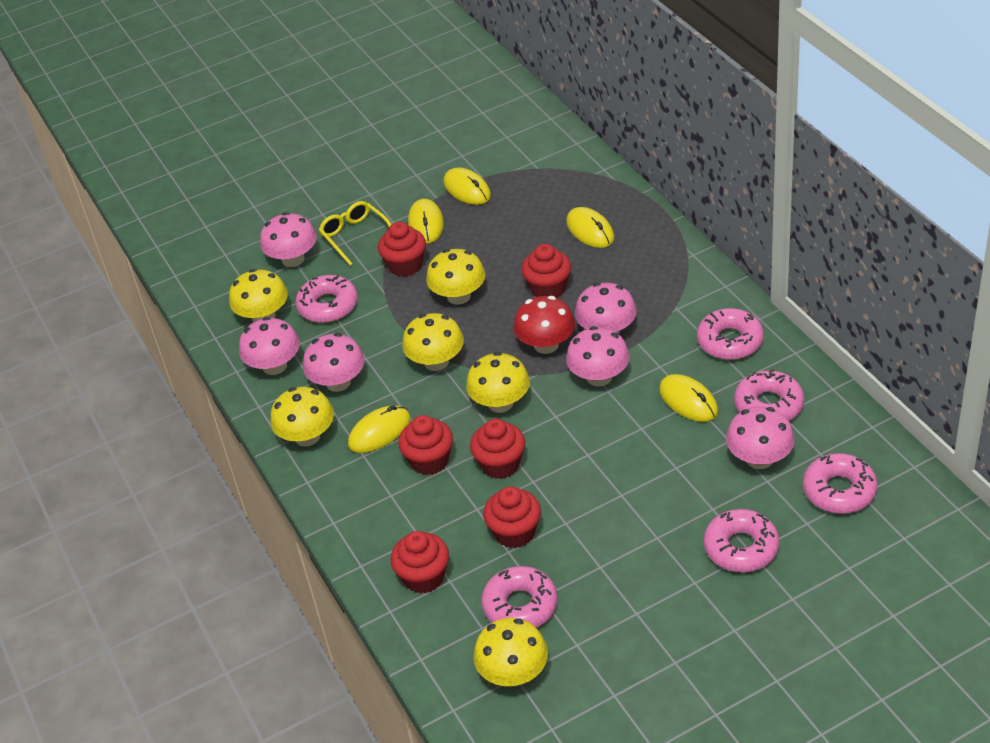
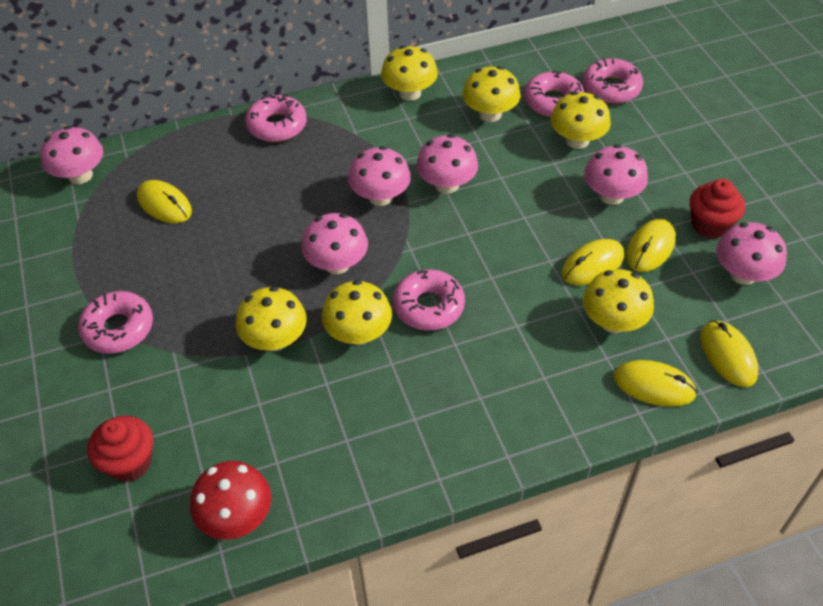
pink donut: [295,275,358,323] [481,566,557,628] [697,308,764,360] [704,509,779,572] [734,369,804,421] [803,453,878,514] = 6 -> [78,291,153,354] [245,94,307,142] [393,269,465,331] [524,71,584,117] [583,58,643,104] = 5
red cupcake: [378,222,426,277] [391,531,449,594] [398,415,453,475] [470,419,525,479] [483,486,541,548] [521,244,571,298] = 6 -> [87,415,153,482] [690,179,745,239] = 2
yellow glasses: [319,201,392,266] = 1 -> none = 0

